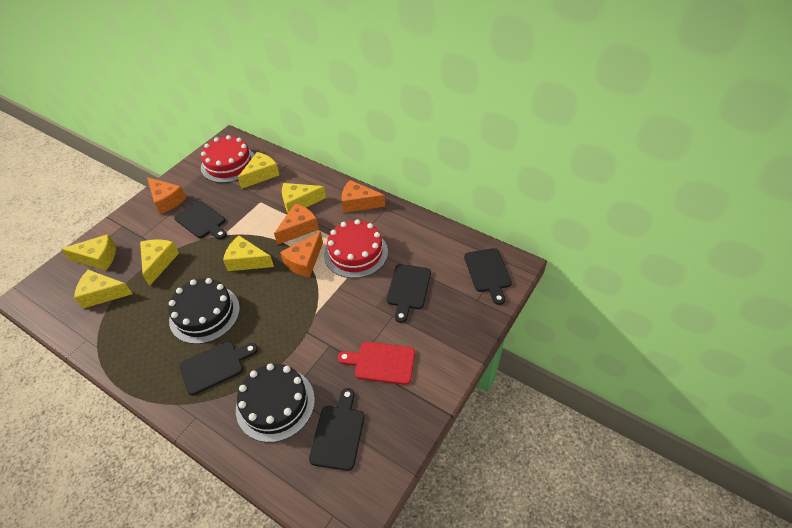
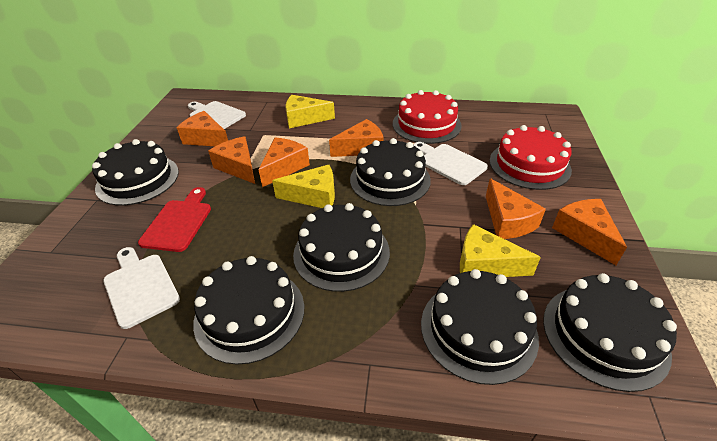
black cake: [168,278,240,344] [236,363,315,442] = 2 -> [92,139,179,206] [193,256,304,365] [293,203,390,292] [350,138,431,206] [421,269,539,385] [543,273,677,392] = 6
black cutting board: [174,201,227,240] [179,341,258,395] [309,388,364,471] [386,264,431,323] [464,248,512,305] = 5 -> none = 0
orange cheese: [147,177,186,214] [274,203,319,245] [280,232,323,277] [342,180,385,213] = 4 -> [177,111,228,146] [208,136,255,184] [259,138,310,187] [329,119,384,157] [486,178,546,239] [552,199,627,265] = 6
white cutting board: none = 0 -> [103,247,180,329] [188,101,246,129] [413,142,488,185] = 3
yellow cheese: [61,234,116,270] [74,270,132,309] [140,240,179,286] [223,235,274,271] [238,152,279,189] [282,183,326,213] = 6 -> [272,165,335,208] [285,95,335,128] [460,224,541,277] = 3

